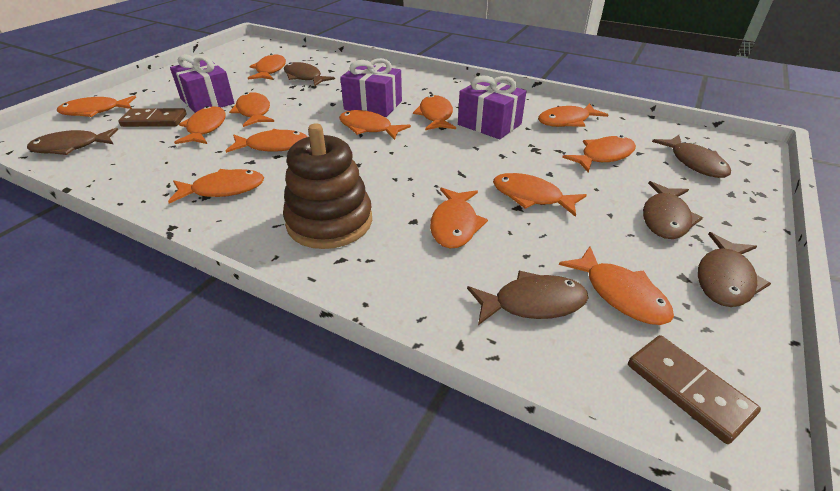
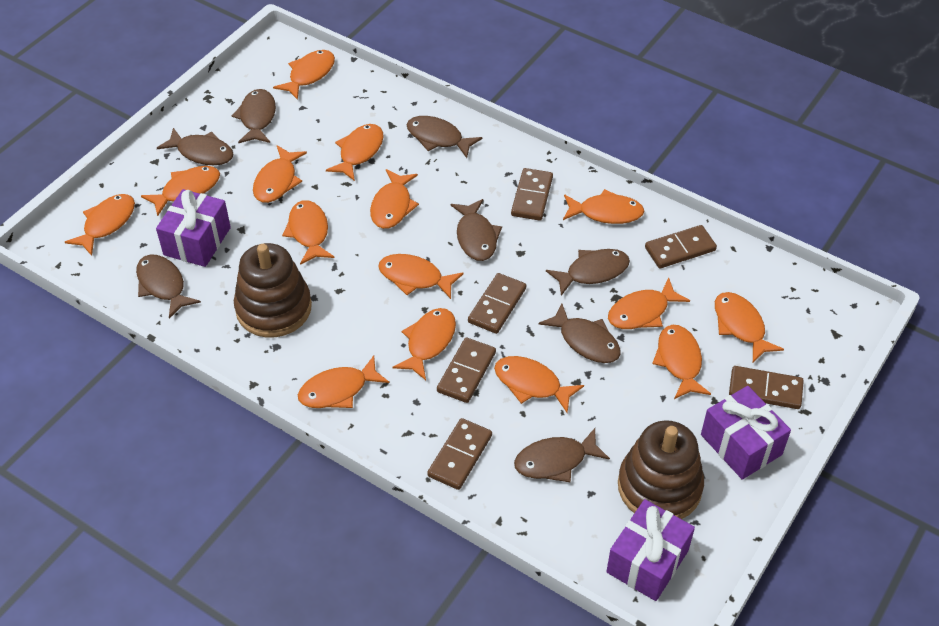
brown domino: [118,108,187,127] [628,335,761,444] = 2 -> [427,418,492,490] [437,337,496,403] [468,273,526,334] [511,168,553,221] [645,225,717,268] [729,366,804,409] = 6
brown fish: [27,128,118,155] [284,62,335,87] [467,271,588,325] [643,181,703,239] [652,135,731,178] [698,232,771,307] = 6 -> [136,254,201,319] [157,128,234,165] [232,89,276,143] [407,116,482,158] [450,199,502,261] [514,428,610,482] [538,303,621,363] [546,249,630,296] = 8
brown stacking toy: [283,123,372,249] = 1 -> [234,243,312,337] [618,420,704,519] = 2
orange fish: [57,95,136,117] [168,169,264,203] [174,106,226,144] [226,129,308,153] [229,92,274,127] [248,54,286,80] [339,110,411,140] [413,95,456,130] [430,187,488,248] [493,173,587,217] [538,103,608,127] [559,246,674,325] [562,135,636,173] = 13 -> [65,194,135,256] [141,166,220,216] [253,145,307,203] [273,50,335,100] [282,200,334,265] [298,355,389,408] [326,124,384,181] [370,169,419,229] [378,254,464,299] [393,308,456,380] [494,356,584,413] [563,189,644,224] [608,278,690,329] [652,325,711,399] [715,292,784,362] = 15

